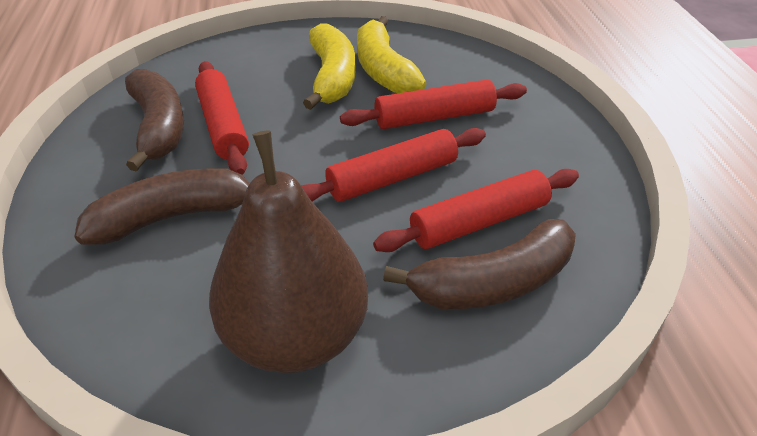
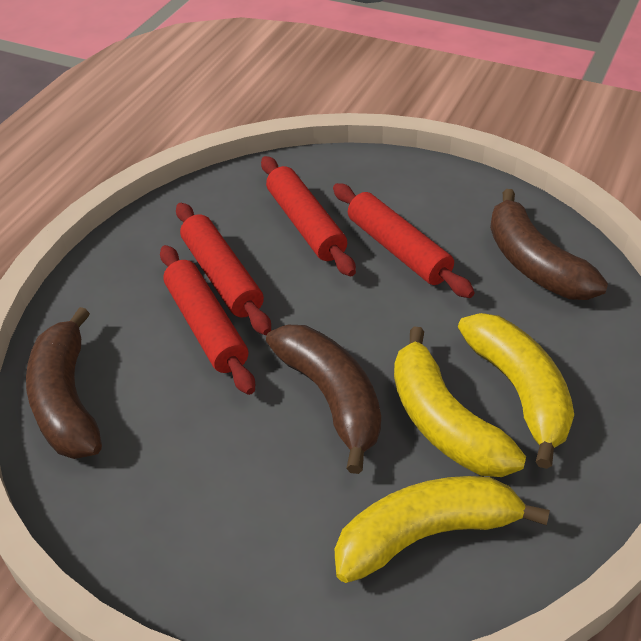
brown pear: [209,131,368,373] = 1 -> none = 0
yellow banana: [303,23,356,110] [357,16,426,93] = 2 -> [335,476,550,583] [394,327,526,477] [458,313,574,469] = 3

